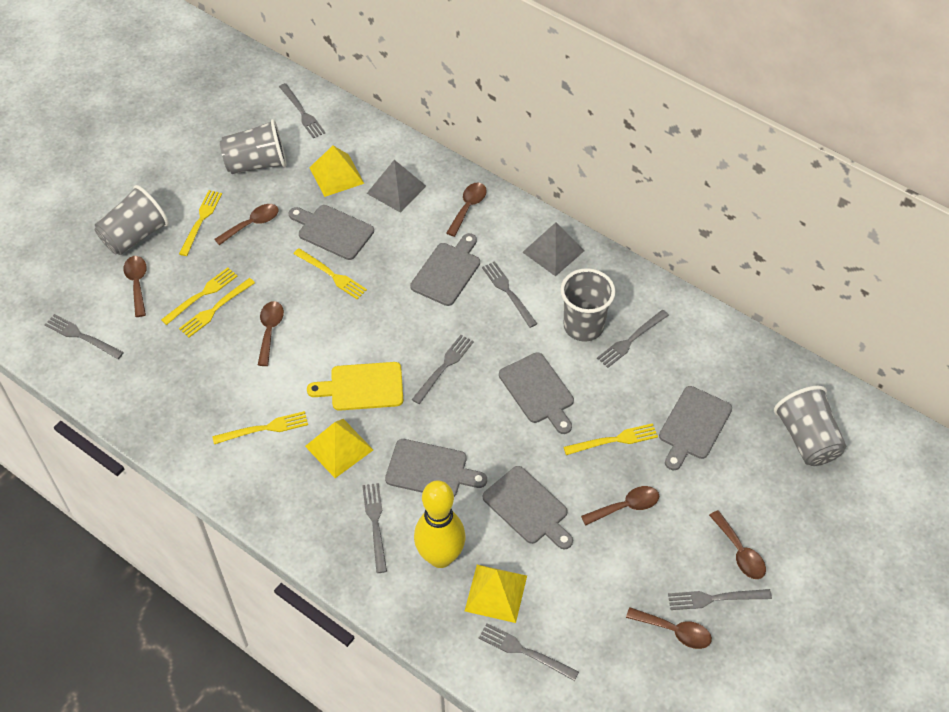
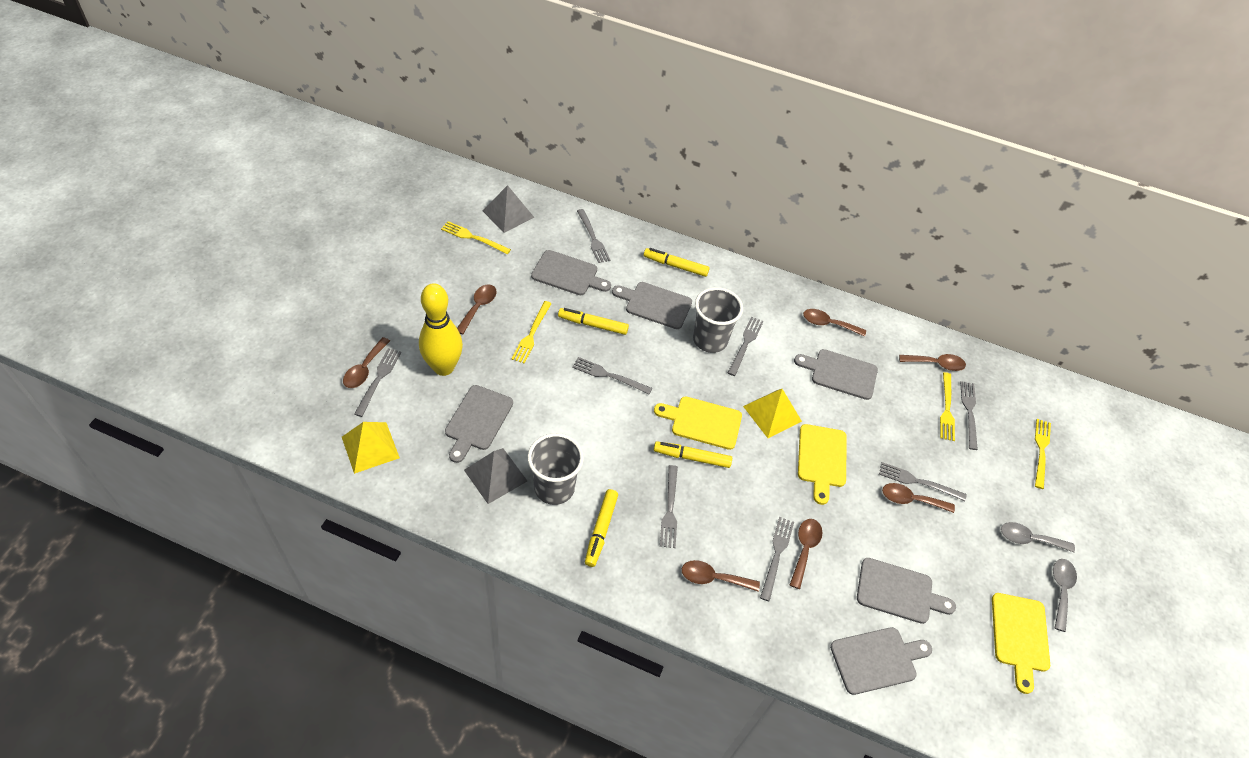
grey cup: [95,185,169,255] [220,119,287,174] [560,268,615,342] [774,386,846,466] = 4 -> [528,433,584,505] [693,287,743,353] = 2
grey spoon: none = 0 -> [1001,522,1075,552] [1053,559,1077,632] = 2
yellow cutting board: [307,362,403,411] = 1 -> [654,396,742,450] [798,424,847,505] [992,593,1050,694] = 3
yellow fork: [161,267,238,325] [179,190,222,256] [179,278,255,337] [212,411,308,444] [294,248,367,299] [563,423,658,455] = 6 -> [441,221,511,254] [512,301,552,364] [940,372,955,441] [1035,419,1051,489] = 4
yellow marker: none = 0 -> [558,308,629,335] [585,489,618,567] [644,248,710,277] [654,441,732,468] = 4
yellow pyramid: [305,419,373,478] [309,145,364,197] [465,565,527,623] = 3 -> [342,422,400,474] [743,389,802,438] = 2

